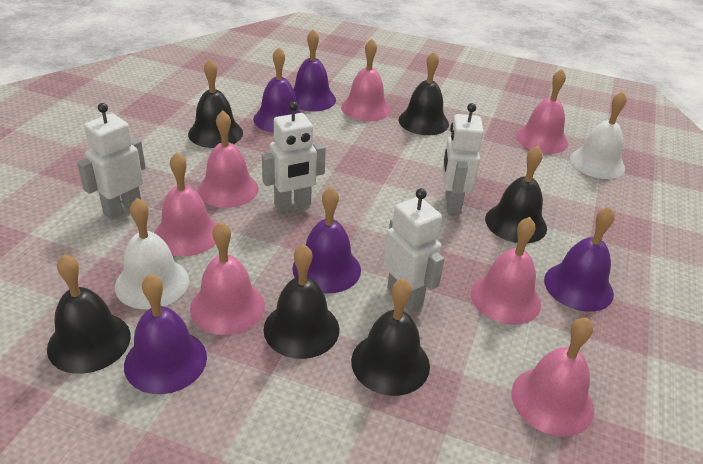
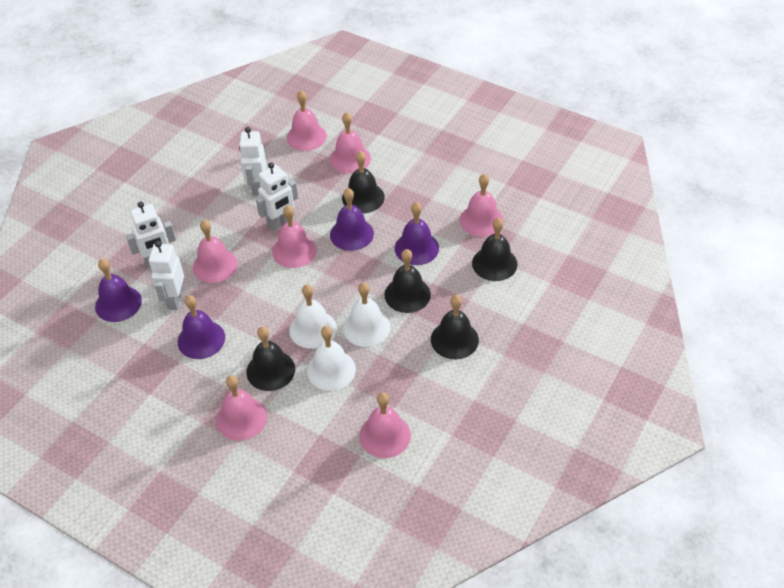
black bell: [47,254,131,374] [188,59,243,148] [263,244,339,359] [351,278,430,396] [398,51,449,135] [485,146,547,243] = 6 -> [246,326,295,391] [342,151,385,213] [384,249,431,313] [431,295,479,359] [472,218,518,281] = 5
purple bell: [124,274,207,394] [253,47,301,133] [292,187,361,294] [293,29,336,111] [544,206,615,312] = 5 -> [95,259,142,322] [178,295,225,359] [330,188,374,251] [395,202,439,265] = 4
white bell: [115,198,189,309] [570,91,627,179] = 2 -> [289,284,337,349] [307,326,356,391] [343,283,390,347] = 3

